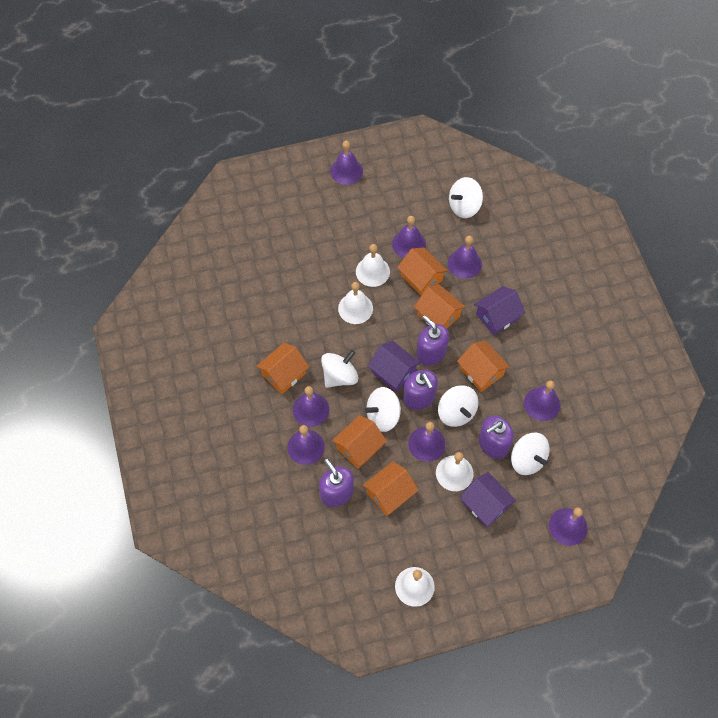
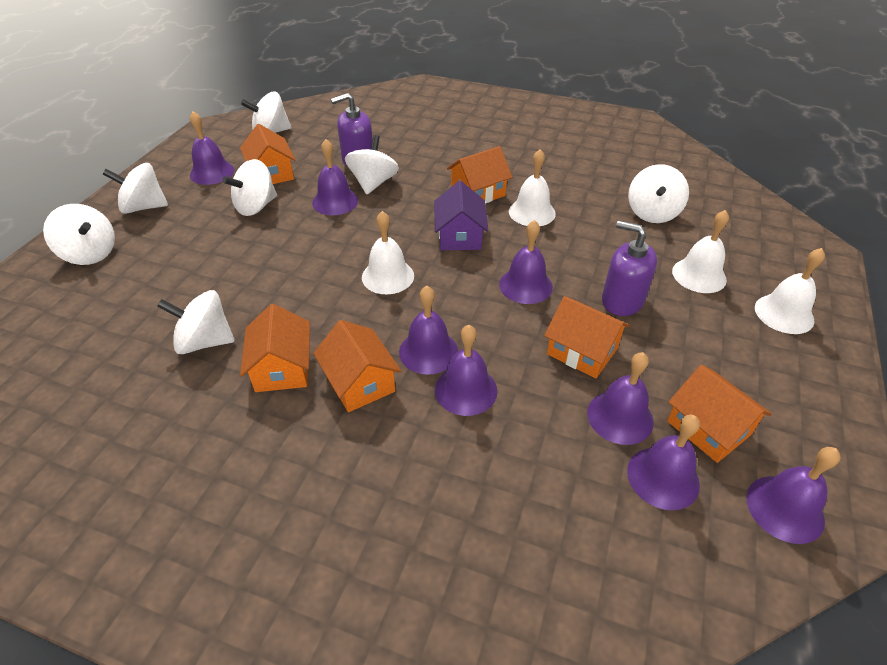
purple house: [368,341,421,392] [460,472,516,527] [474,286,526,335] = 3 -> [434,181,489,250] = 1
purple soap dispenser: [319,459,354,507] [403,370,438,410] [416,315,449,365] [479,416,514,459] = 4 -> [331,93,373,167] [602,221,657,316] = 2
white spinning top: [321,350,358,388] [365,387,401,432] [438,385,478,427] [449,177,483,218] [511,433,550,475] = 5 -> [43,204,115,265] [103,163,168,214] [157,290,235,354] [222,159,277,216] [241,92,291,133] [345,135,399,194] [628,164,689,223] = 7

